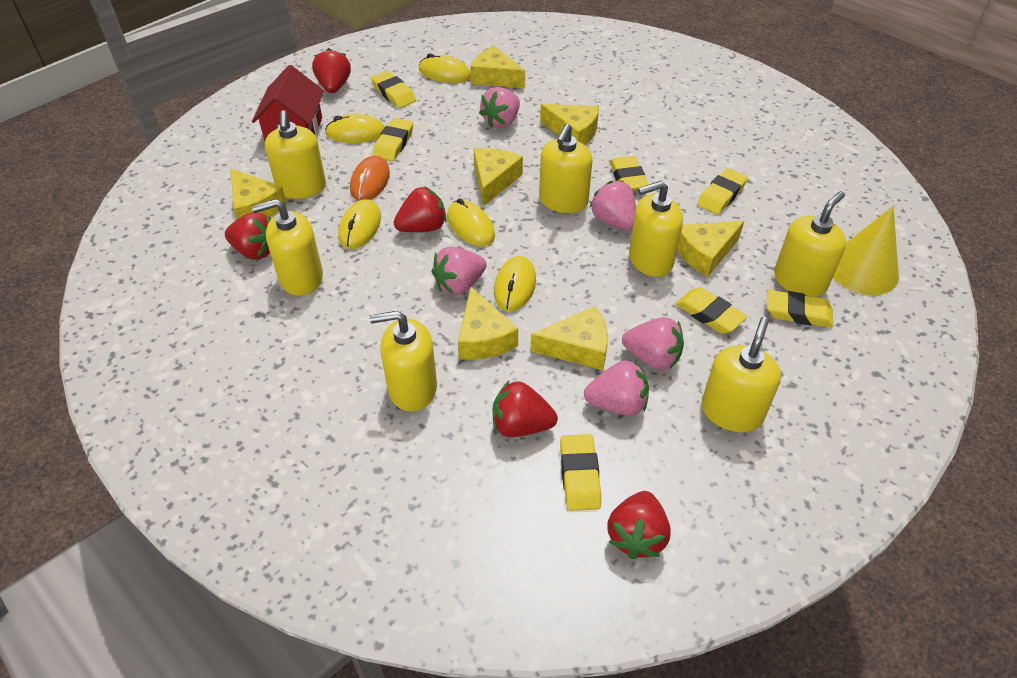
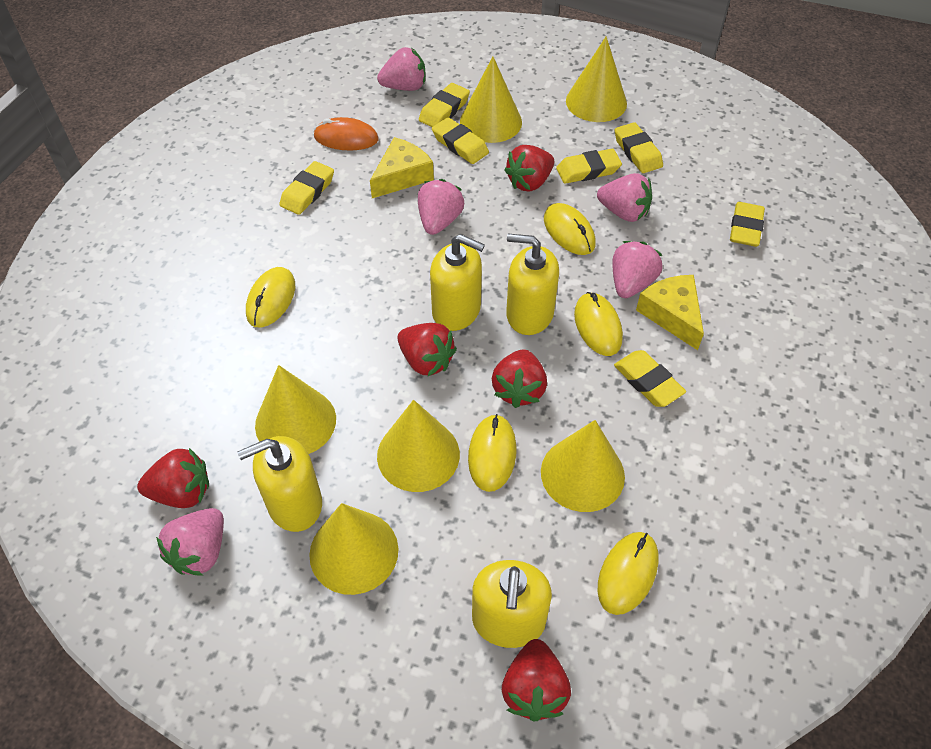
red house: [252,65,324,141] = 1 -> none = 0
yellow cheese: [230,168,287,219] [458,287,518,360] [470,46,525,88] [474,148,523,206] [531,306,608,370] [540,104,599,145] [677,221,744,277] = 7 -> [370,137,434,198] [636,275,704,350] = 2
yellow cone: [833,206,899,295] = 1 -> [255,365,336,454] [309,503,398,595] [377,400,460,492] [460,57,522,143] [541,420,625,512] [566,36,627,122] = 6
yellow soap dispenser: [252,199,323,296] [265,110,326,199] [369,311,437,411] [539,124,592,213] [629,181,683,277] [702,317,781,432] [774,191,846,297] = 7 -> [237,436,322,532] [430,234,485,331] [472,560,552,648] [506,234,559,335] = 4

